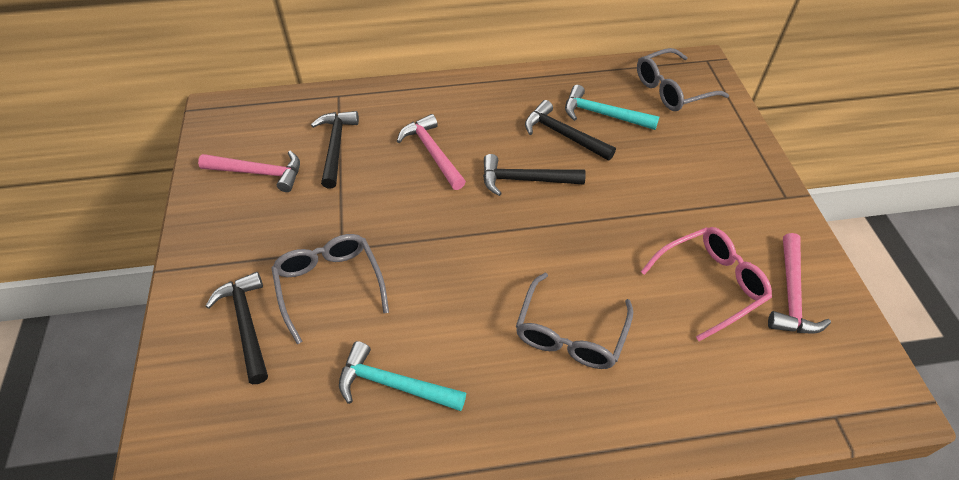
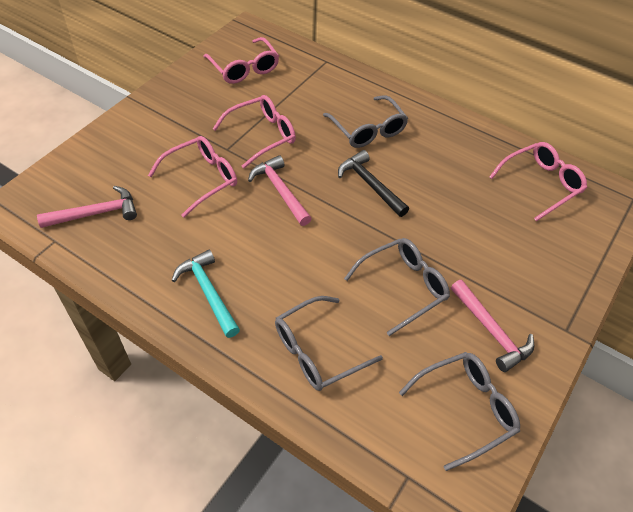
black hammer: [205,272,268,384] [311,111,359,188] [483,154,586,196] [525,100,616,161] = 4 -> [338,150,409,217] = 1
grey glasses: [271,234,389,344] [516,273,633,369] [637,48,729,111] = 3 -> [275,296,383,391] [323,95,408,148] [344,238,450,336] [399,352,520,471] = 4
pink glasses: [641,227,772,341] = 1 -> [148,136,237,218] [203,37,279,84] [213,95,296,168] [489,142,587,221] = 4
turquoise hammer: [339,341,466,411] [565,85,659,130] = 2 -> [172,250,240,338] = 1

